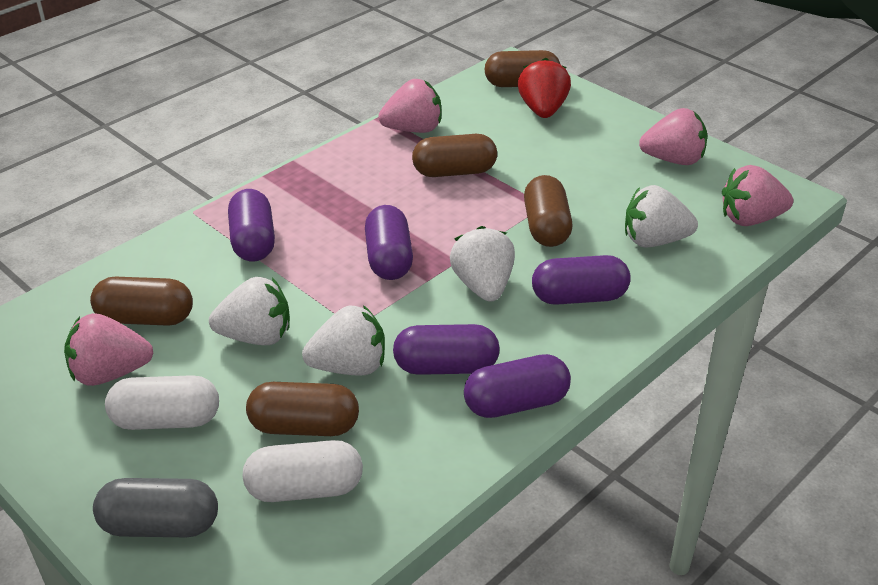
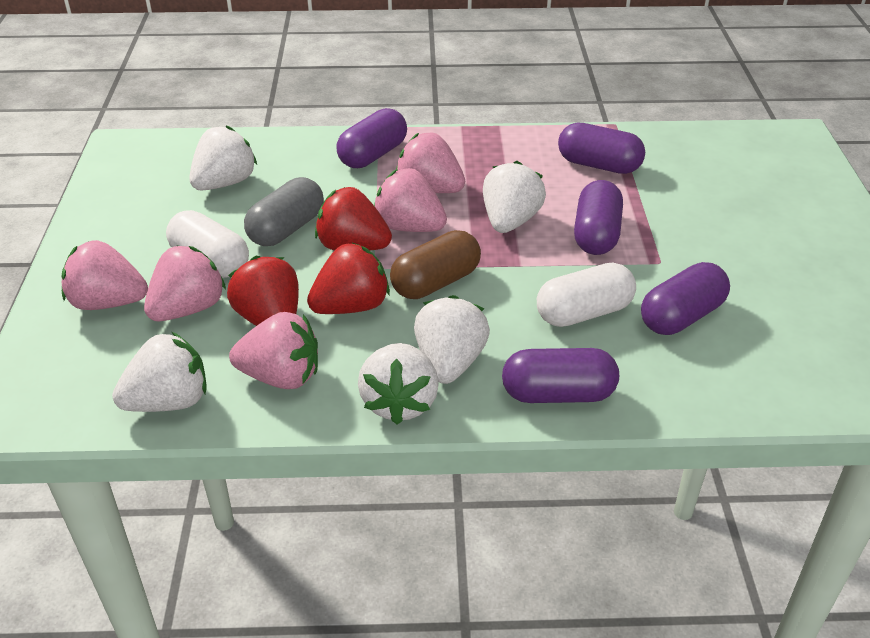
brown capsule: [90,277,193,326] [246,382,359,436] [412,134,497,177] [485,50,560,87] [524,175,572,247] = 5 -> [390,230,481,299] = 1
pink strawberry: [64,313,153,386] [378,79,442,133] [639,108,708,165] [722,165,793,226] = 4 -> [62,240,148,310] [144,245,226,321] [229,312,318,389] [374,168,447,232] [396,132,465,193] = 5
red strawberry: [518,58,571,118] = 1 -> [227,256,299,326] [307,243,390,314] [315,187,392,251] = 3
white strawberry: [209,277,290,345] [302,305,385,376] [450,226,515,302] [625,185,698,247] = 4 -> [112,332,207,412] [189,125,257,190] [358,343,439,425] [414,295,490,384] [483,161,546,233] = 5

